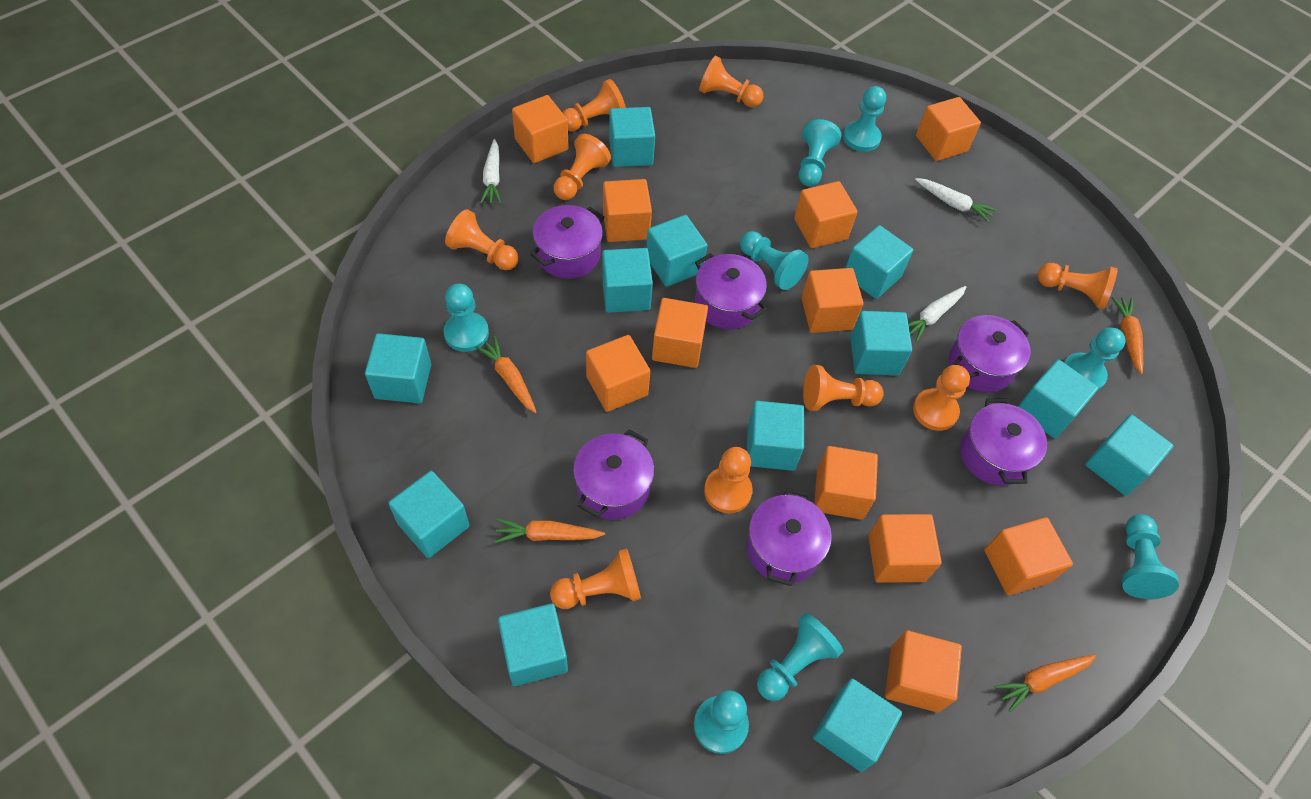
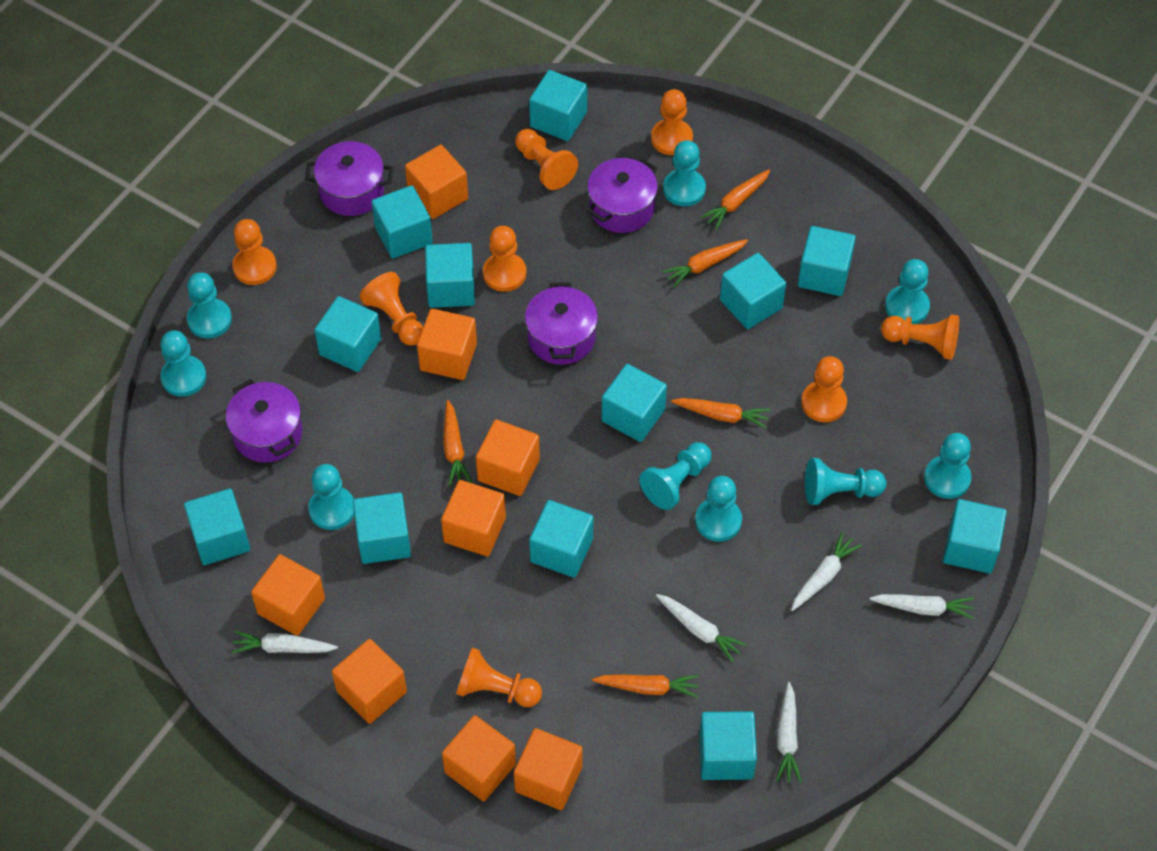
orange carrot: [475,336,536,413] [495,519,605,543] [995,655,1097,712] [1111,297,1143,375] = 4 -> [443,400,472,487] [592,675,699,698] [662,239,748,287] [671,398,770,429] [700,169,770,230] = 5
orange cube: [512,95,569,163] [586,335,650,412] [603,179,652,242] [652,298,708,368] [794,181,858,248] [801,268,863,333] [814,446,878,519] [868,514,942,583] [885,631,962,713] [916,97,981,161] [984,517,1073,595] = 11 -> [251,554,325,636] [332,639,407,724] [405,145,468,219] [417,309,477,380] [441,480,506,556] [442,715,516,801] [476,420,540,496] [514,728,582,810] = 8
orange pawn: [445,209,519,270] [550,548,641,609] [554,134,611,200] [562,79,626,131] [699,56,763,107] [704,447,753,513] [803,365,884,411] [913,365,970,431] [1038,263,1118,309] = 9 -> [232,219,277,285] [360,272,423,346] [456,648,542,707] [483,226,526,292] [515,129,578,190] [651,89,693,155] [801,356,847,422] [881,315,959,360] = 8
purple pot: [530,205,604,279] [573,430,654,520] [695,253,767,329] [746,488,832,586] [949,315,1031,393] [960,398,1047,486] = 6 -> [226,379,302,463] [305,141,393,216] [525,282,598,365] [587,158,658,233] = 4
turquoise pawn: [443,284,489,352] [694,691,749,754] [740,231,809,290] [757,613,844,701] [799,119,841,186] [843,86,886,152] [1064,328,1126,391] [1122,514,1179,599] = 8 -> [160,331,206,397] [187,272,232,338] [308,464,354,530] [639,442,712,510] [663,140,706,206] [695,476,742,542] [805,458,886,505] [885,259,930,324] [924,433,972,499] = 9
white carrot: [480,139,501,204] [908,286,966,342] [915,178,997,223] = 3 -> [231,631,338,654] [656,594,747,663] [776,682,802,783] [791,532,862,611] [870,594,975,620] = 5

